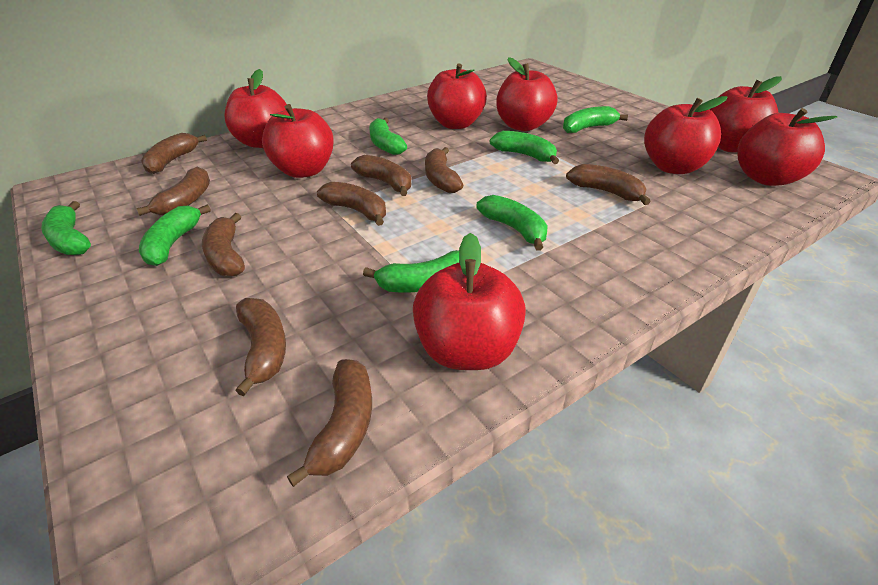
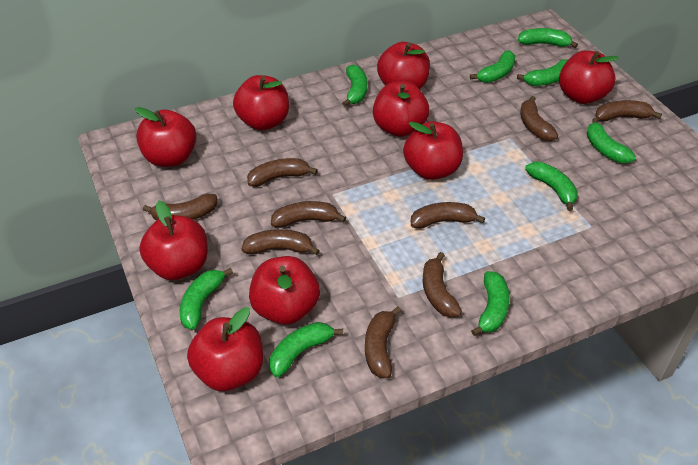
green banana: [41,201,91,255] [139,205,211,266] [363,250,459,293] [369,118,407,155] [476,195,548,251] [490,131,559,164] [563,106,628,133] = 7 -> [180,268,233,330] [269,322,343,377] [342,65,367,107] [470,50,515,83] [471,271,510,336] [517,59,568,86] [518,28,578,48] [525,162,578,211] [586,118,636,163] = 9
red apple: [224,69,287,148] [262,104,334,178] [413,233,526,370] [427,63,487,129] [496,57,558,131] [644,96,727,174] [709,76,782,152] [737,108,837,186] = 8 -> [135,107,196,167] [139,201,208,280] [187,307,263,391] [233,75,289,130] [249,256,320,325] [373,81,429,137] [377,42,430,89] [403,121,463,180] [559,51,619,104] = 9

